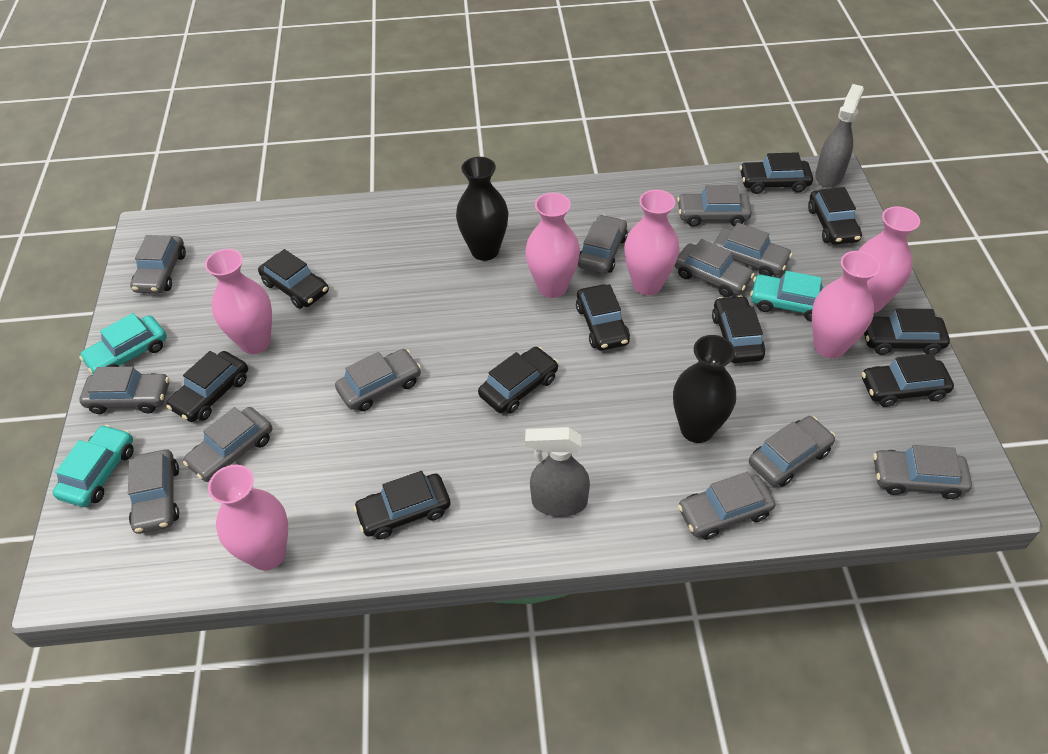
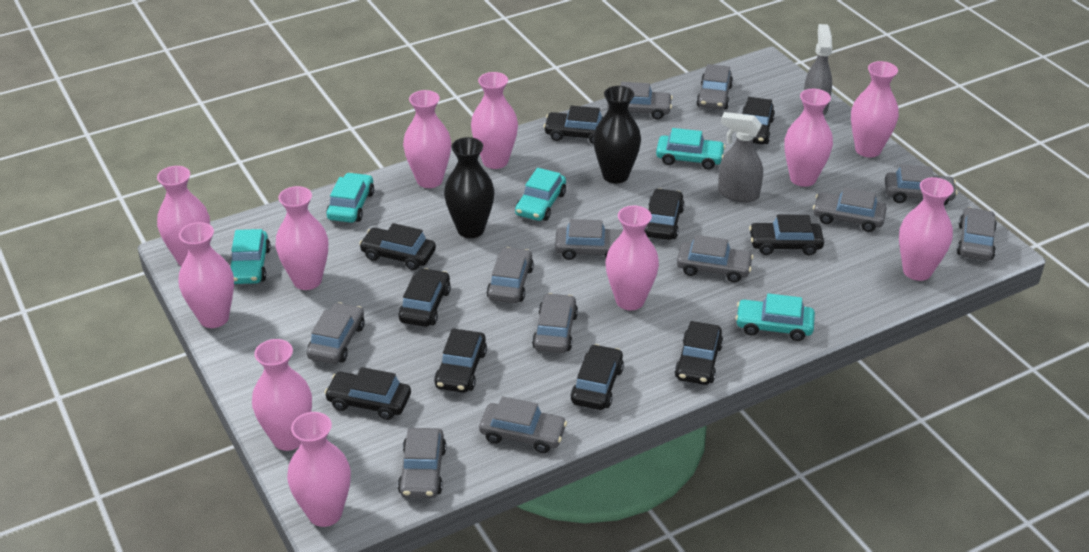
pink vase: [205,249,272,354] [208,465,288,571] [525,193,580,298] [624,190,679,295] [812,251,880,358] [858,206,920,313] = 6 -> [157,166,210,266] [179,222,234,328] [252,339,312,451] [276,186,328,290] [287,412,351,527] [403,90,451,188] [471,72,518,169] [606,205,659,310] [785,89,833,187] [851,61,899,158] [899,177,954,281] = 11
turquoise car: [52,425,133,507] [79,313,167,375] [750,271,825,321] = 3 -> [231,229,271,284] [326,172,374,223] [515,168,566,221] [656,128,725,169] [735,293,815,341] = 5

